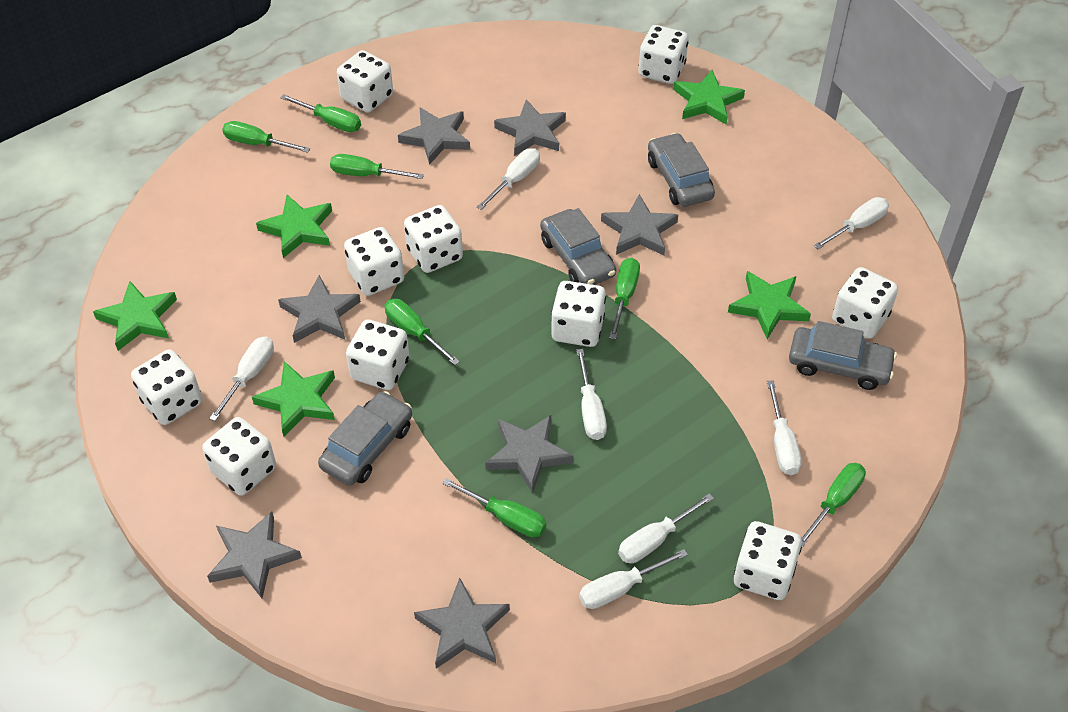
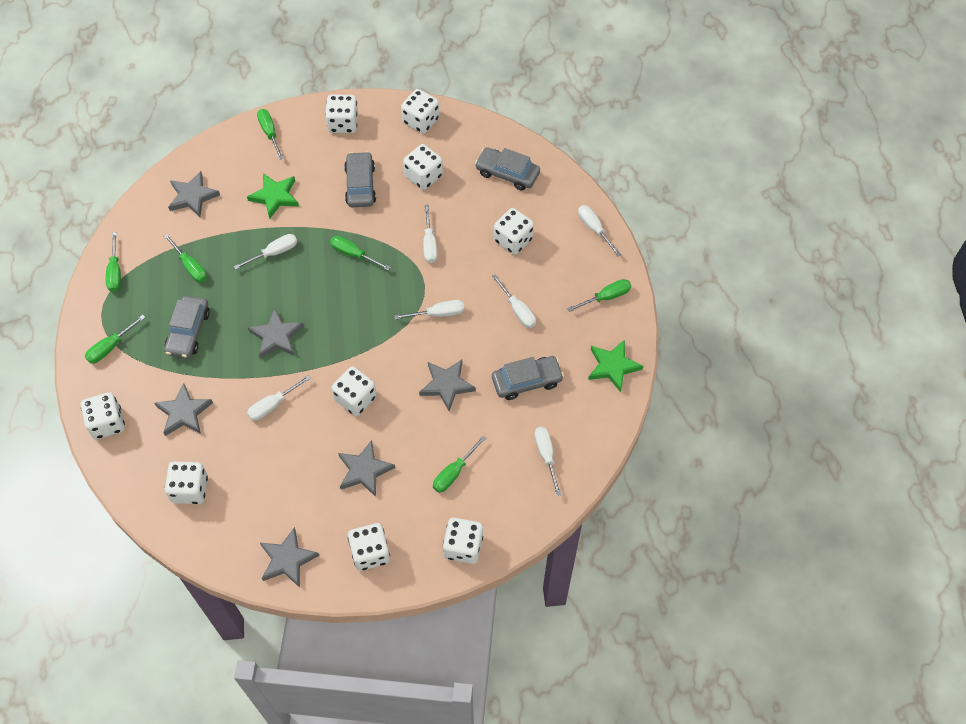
green star: [93,281,177,351] [252,361,335,437] [256,195,332,258] [673,70,745,124] [728,271,811,339] = 5 -> [247,173,299,219] [588,339,643,392] = 2
grey star: [207,511,302,598] [278,275,361,343] [398,108,470,165] [414,578,510,669] [485,415,573,493] [494,99,566,156] [601,194,678,255] = 7 -> [154,383,213,436] [168,171,220,217] [248,309,304,359] [260,527,319,588] [338,440,395,497] [419,360,476,411] = 6
white dice: [131,349,203,425] [202,417,276,496] [337,50,393,113] [344,227,404,296] [346,319,409,390] [404,205,463,273] [551,281,606,347] [638,25,688,84] [734,521,802,600] [832,267,898,339] = 10 -> [81,392,125,439] [165,462,208,504] [325,94,358,133] [332,366,377,416] [348,523,390,571] [401,89,439,134] [403,144,443,190] [443,518,483,564] [494,208,534,255] = 9

